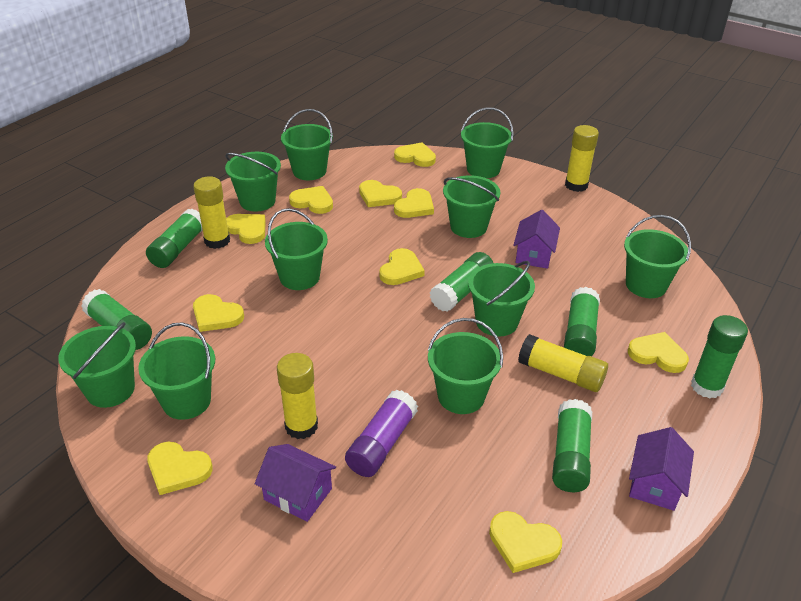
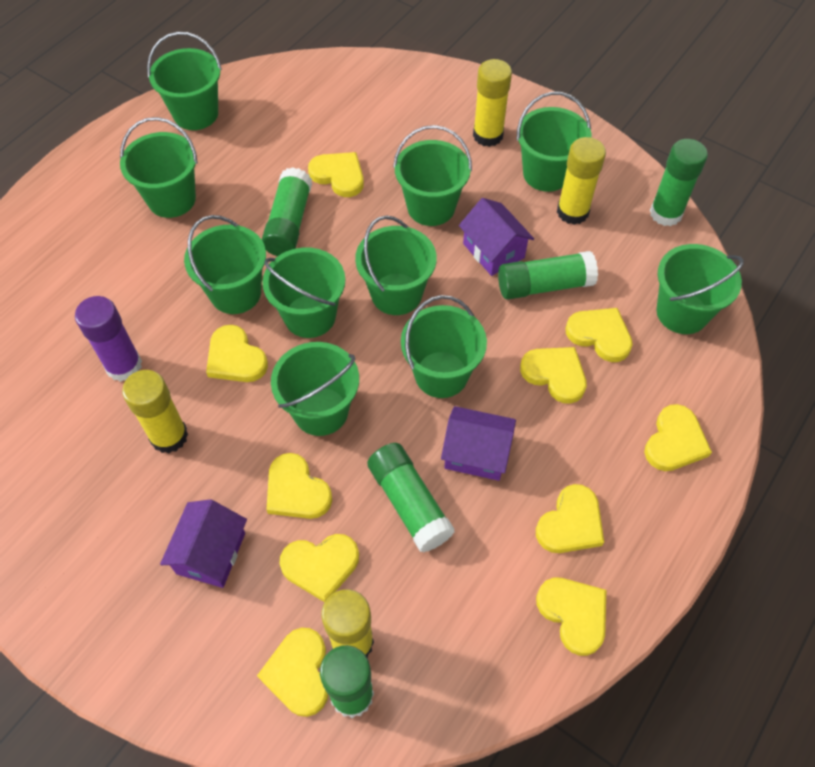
green glue stick: [81,289,152,350] [146,209,203,268] [430,252,493,312] [552,399,592,492] [564,287,600,356] [691,315,748,398] = 6 -> [262,167,312,256] [320,645,374,718] [367,443,455,553] [498,251,598,300] [650,139,708,226] = 5

